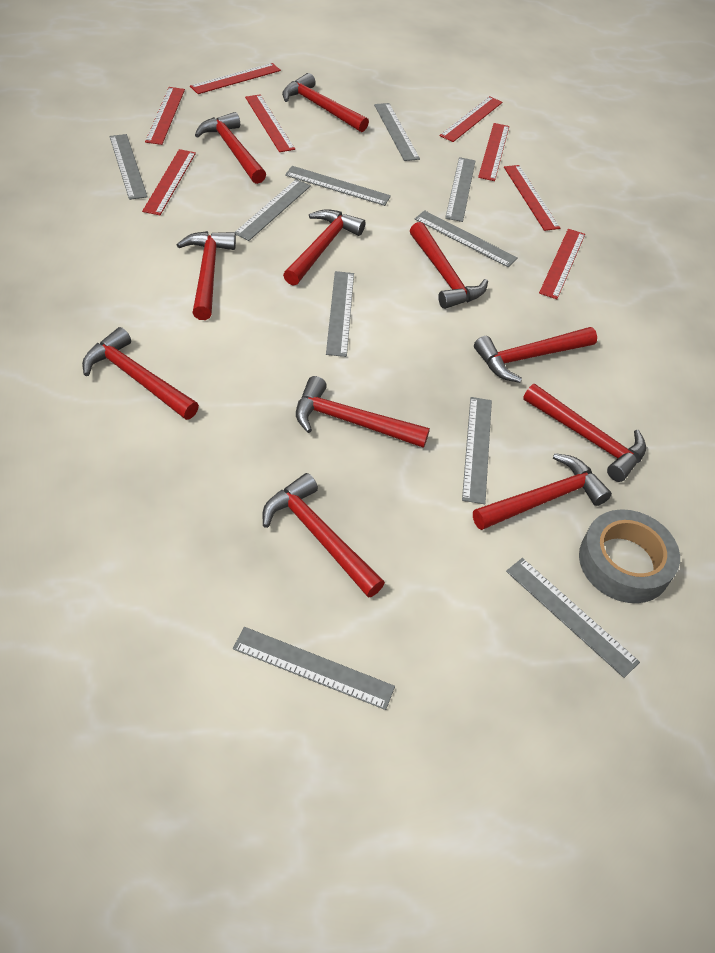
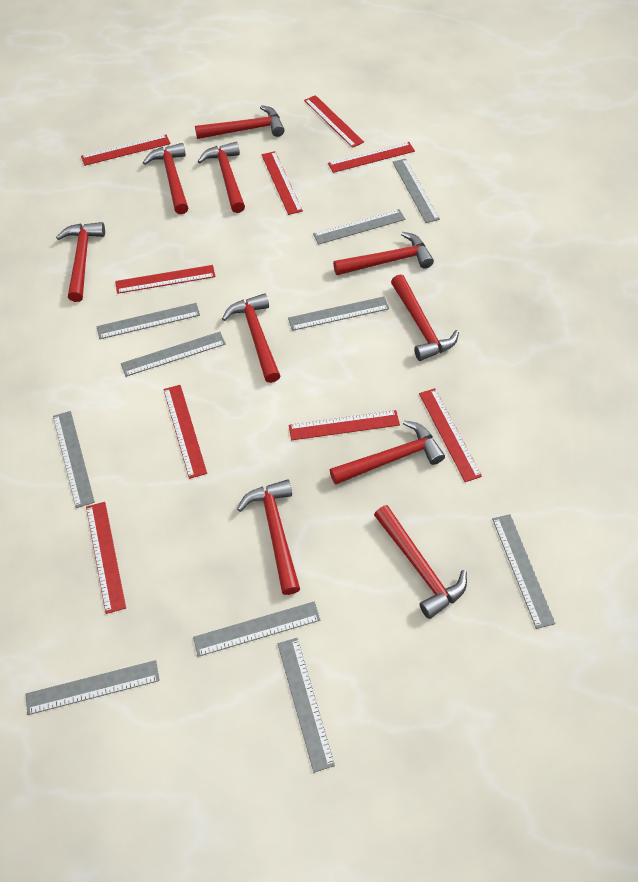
grey tape: [579,509,680,603] = 1 -> none = 0
red hammer: [82,327,199,420] [177,231,236,320] [195,112,266,184] [262,473,385,598] [282,73,369,132] [283,209,365,286] [296,376,430,448] [410,222,488,309] [473,453,612,530] [474,327,597,383] [523,384,646,482] = 11 -> [56,222,105,302] [143,143,188,214] [195,105,285,139] [197,142,245,213] [222,293,280,383] [237,479,300,595] [330,420,445,485] [333,232,434,275] [374,505,467,619] [391,274,459,361] = 10
red ruler: [142,149,196,215] [145,87,185,145] [190,63,281,94] [245,95,295,152] [440,96,503,142] [478,123,509,181] [504,165,560,231] [539,229,585,299] = 8 -> [81,135,171,166] [86,502,126,614] [115,265,216,294] [163,385,207,479] [261,151,303,215] [289,410,400,440] [304,95,364,148] [328,142,415,173] [419,388,482,482] = 9

